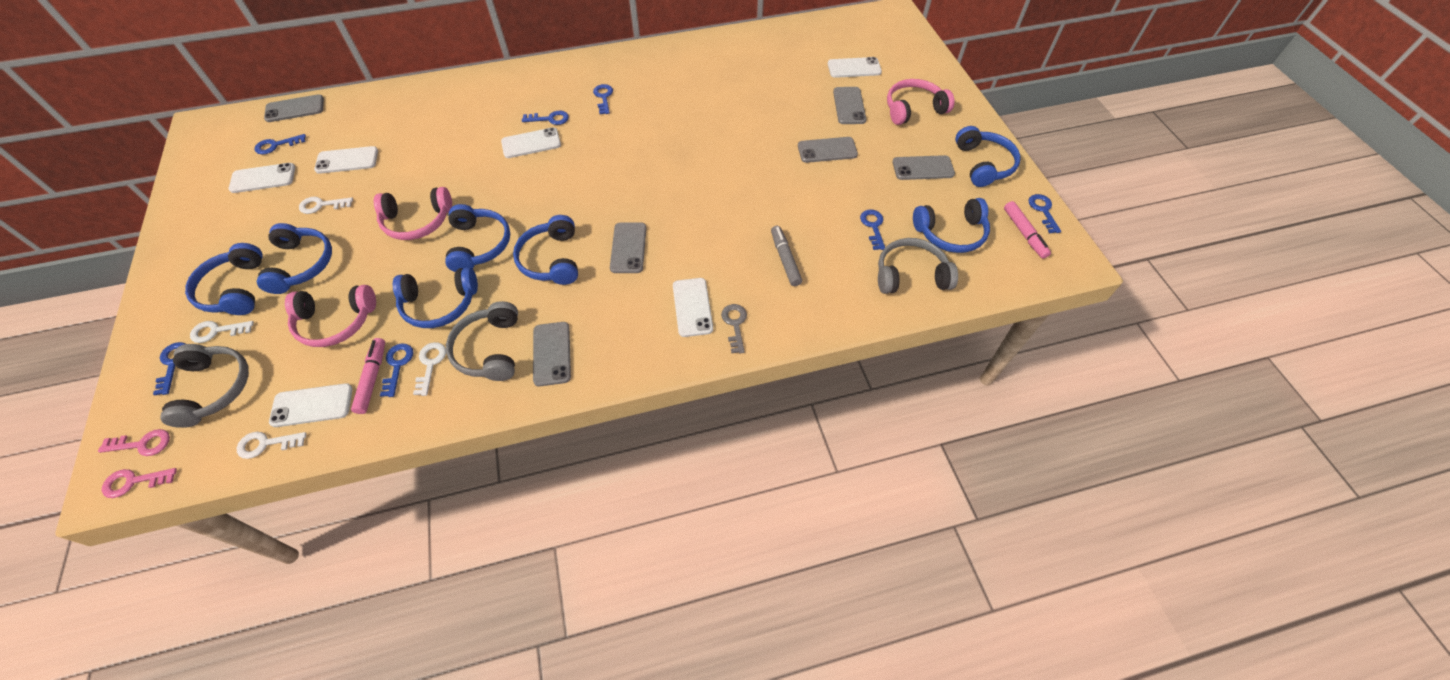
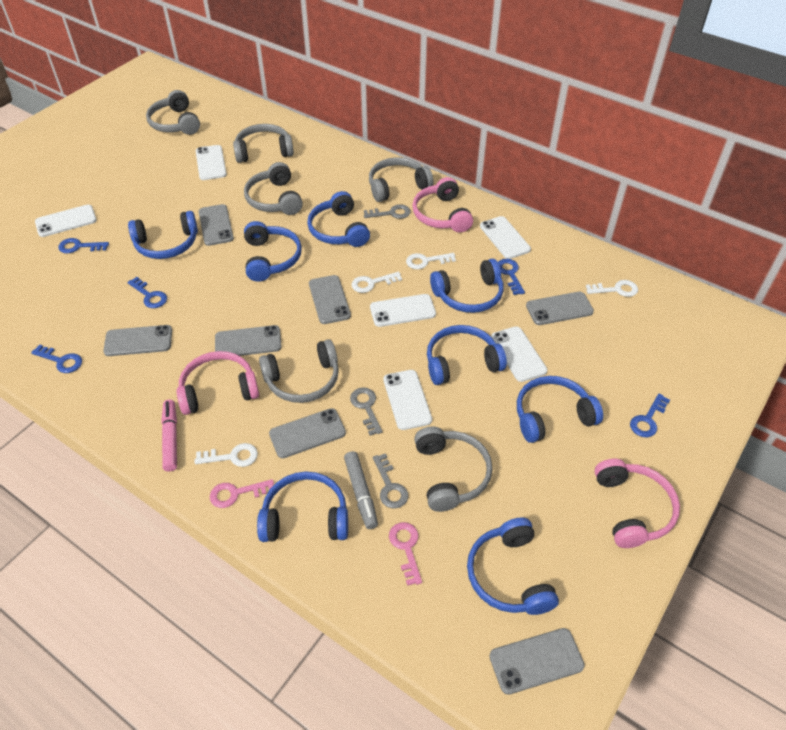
blue headphones: [185,243,263,315] [257,223,332,294] [393,267,478,328] [445,204,510,272] [513,215,578,285] [913,198,990,253] [955,126,1021,187] = 7 -> [128,211,198,259] [244,221,302,282] [257,472,348,542] [307,191,370,247] [427,325,507,385] [430,259,504,313] [467,518,559,615] [517,376,603,443] = 8
blue key: [153,342,186,395] [255,134,306,155] [380,343,413,397] [522,111,569,125] [593,84,613,114] [860,210,885,250] [1029,194,1061,233] = 7 -> [31,344,82,373] [58,238,109,253] [127,277,167,308] [498,259,525,295] [630,394,670,437] = 5
grey headphones: [160,344,249,428] [446,301,518,381] [878,238,958,294] = 3 -> [146,90,200,135] [233,124,294,163] [244,162,303,215] [259,339,339,403] [369,157,433,202] [414,426,492,512] = 6
grey key: [721,304,747,353] = 1 -> [350,387,383,436] [364,204,411,219] [373,453,408,508] = 3
grey phone: [264,94,324,122] [533,322,571,386] [610,222,646,273] [798,137,858,163] [833,87,866,124] [893,155,955,180] = 6 -> [103,325,172,356] [199,204,234,246] [215,325,282,356] [269,408,346,458] [309,275,351,324] [489,628,585,695] [526,292,594,325] = 7
pink marker: [351,338,385,414] [1004,201,1051,259] = 2 -> [161,400,177,471] = 1

